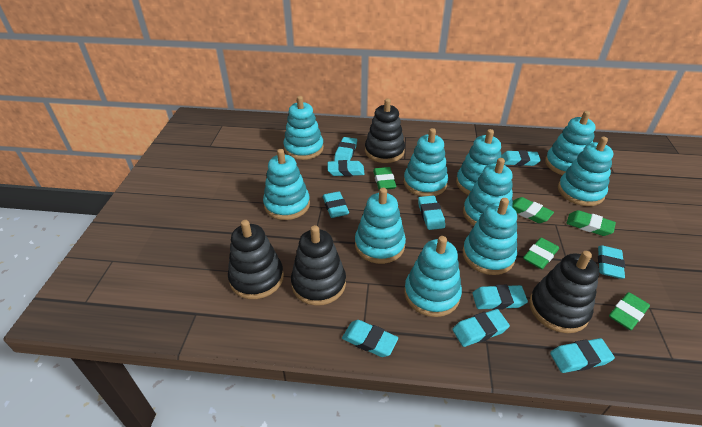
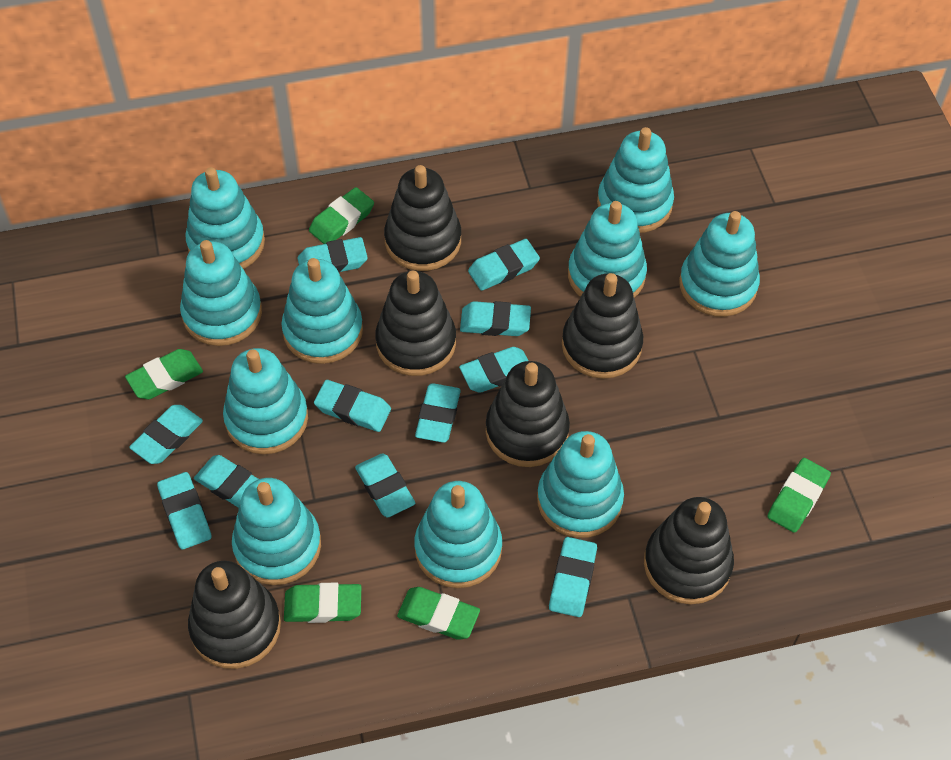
black stacking toy: [228,220,284,299] [291,225,346,306] [365,99,405,163] [529,251,599,333] = 4 -> [188,561,281,669] [375,271,456,376] [384,165,461,271] [486,361,570,467] [562,273,643,379] [644,497,734,604] = 6
turquoise eraser: [323,191,349,218] [328,160,365,176] [334,137,357,161] [342,320,398,357] [418,196,445,230] [452,309,510,347] [472,285,528,310] [501,150,541,166] [550,338,615,373] [598,245,625,279] = 10 -> [129,405,203,464] [157,472,212,549] [194,455,258,508] [298,237,368,273] [314,380,391,432] [355,453,415,518] [415,383,461,443] [459,347,529,393] [460,301,531,336] [468,239,540,291] [549,537,597,617] = 11

